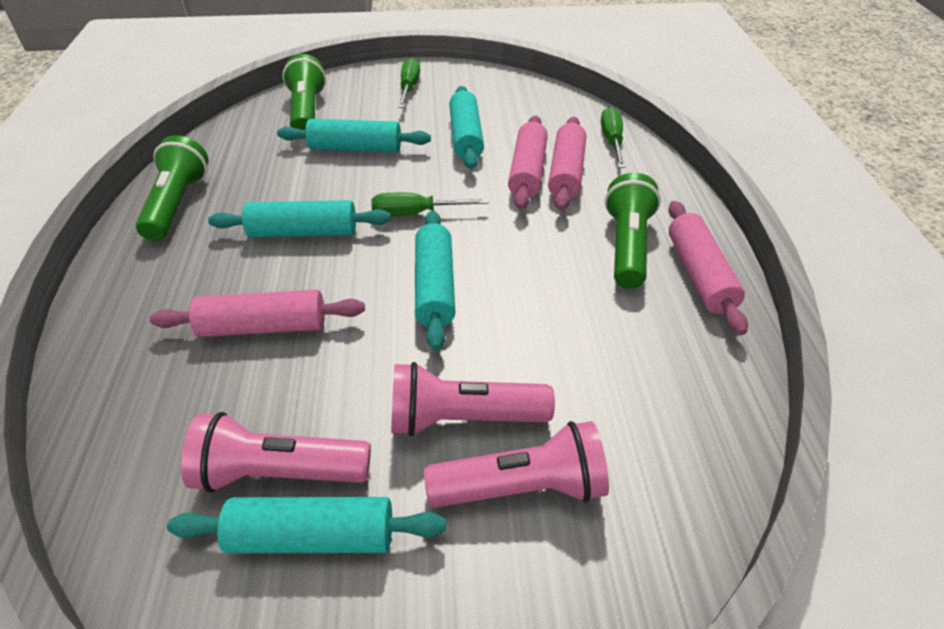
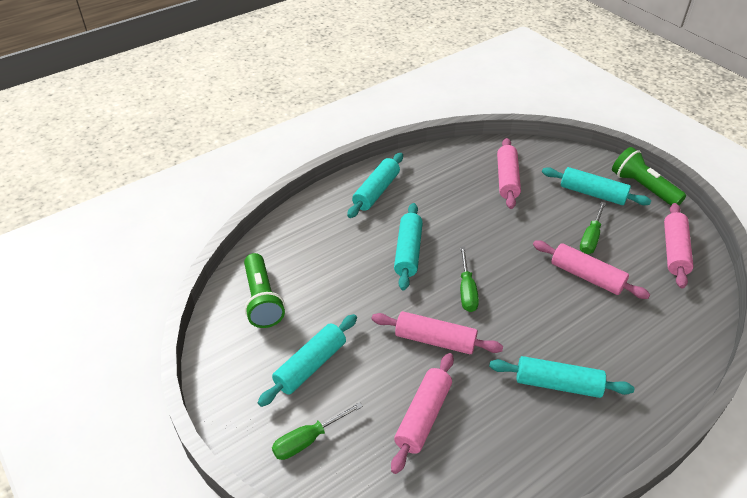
green flashlight: [136,135,208,241] [282,54,326,130] [605,173,661,289] = 3 -> [244,253,285,328] [612,147,686,205] = 2
pink flashlight: [181,412,371,493] [391,362,555,436] [424,421,609,508] = 3 -> none = 0
pink rolling pin: [150,290,365,337] [508,116,548,210] [548,117,586,211] [668,201,748,335] = 4 -> [372,311,503,354] [391,353,454,474] [497,138,521,209] [533,241,650,299] [664,203,694,289] = 5

